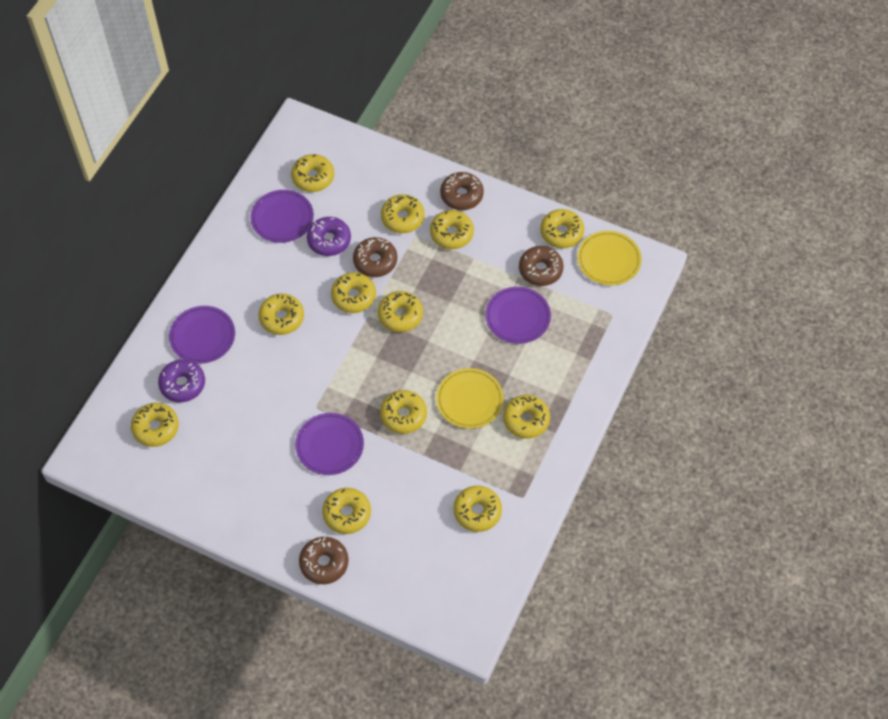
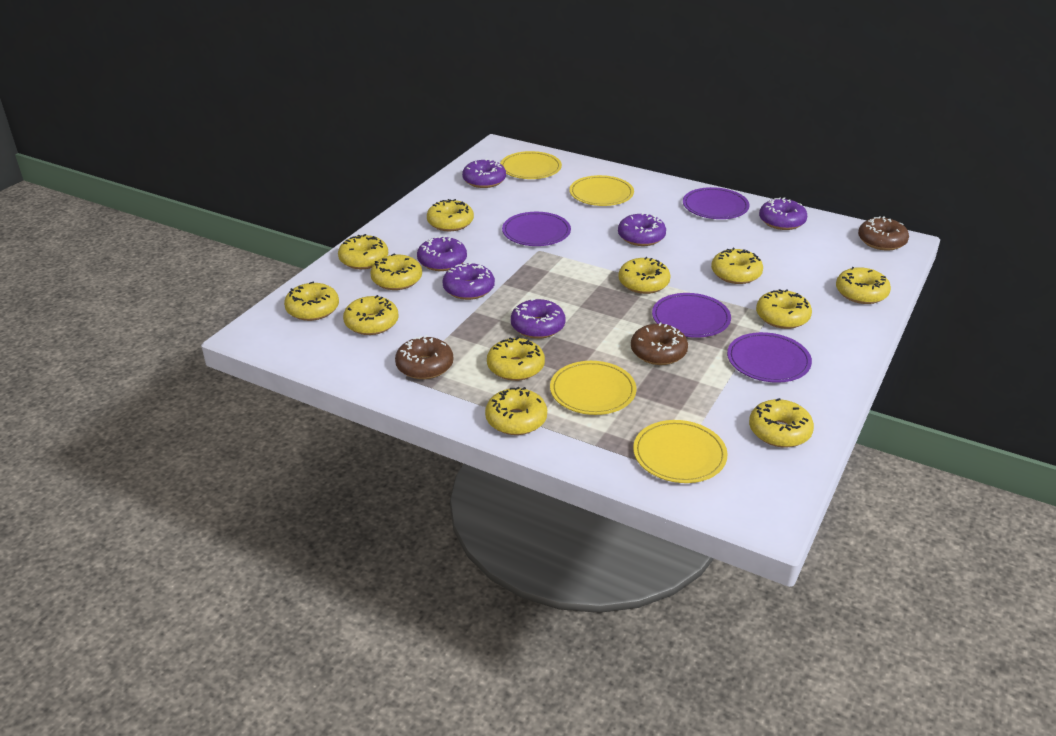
brown donut: [299,537,348,584] [353,237,397,277] [440,172,484,210] [519,246,564,286] = 4 -> [395,335,453,379] [631,323,688,365] [858,216,909,251] = 3
purple donut: [158,359,205,402] [307,217,351,256] = 2 -> [417,236,467,271] [442,262,495,300] [462,159,506,188] [511,298,566,339] [618,213,666,246] [759,197,807,230] = 6
yellow plate: [436,368,504,429] [577,231,642,285] = 2 -> [500,151,562,179] [550,361,636,415] [569,175,634,206] [633,420,727,483] = 4

